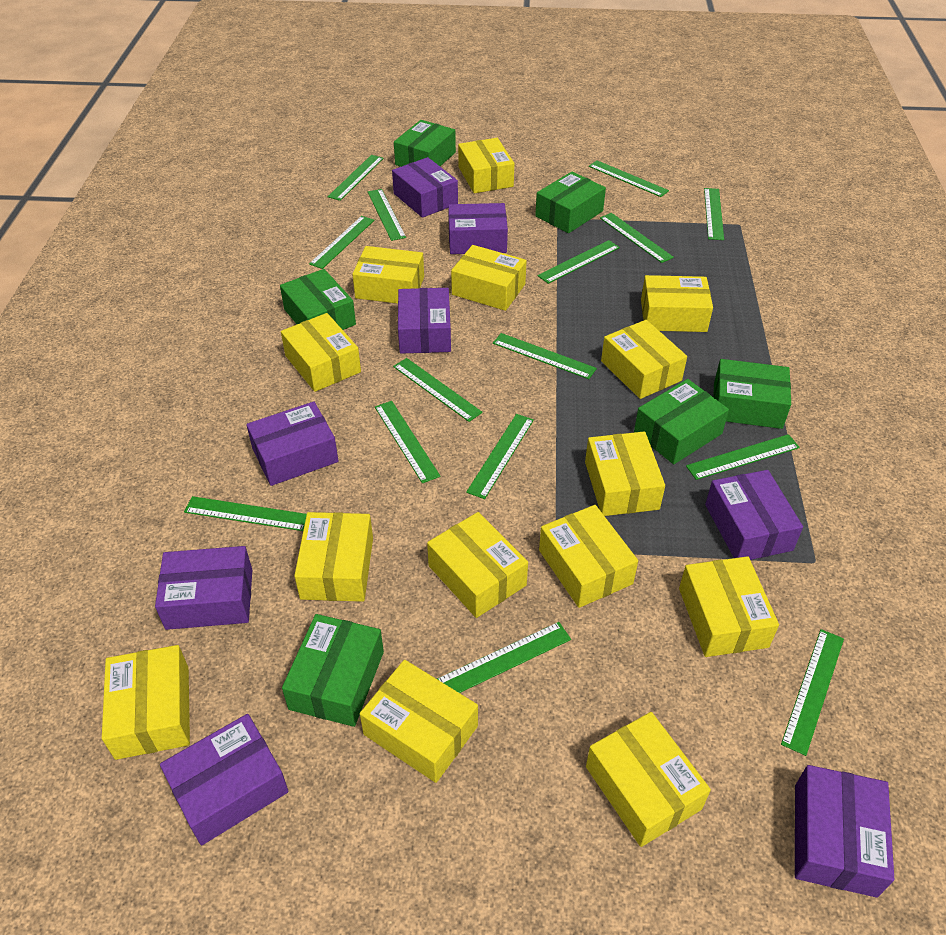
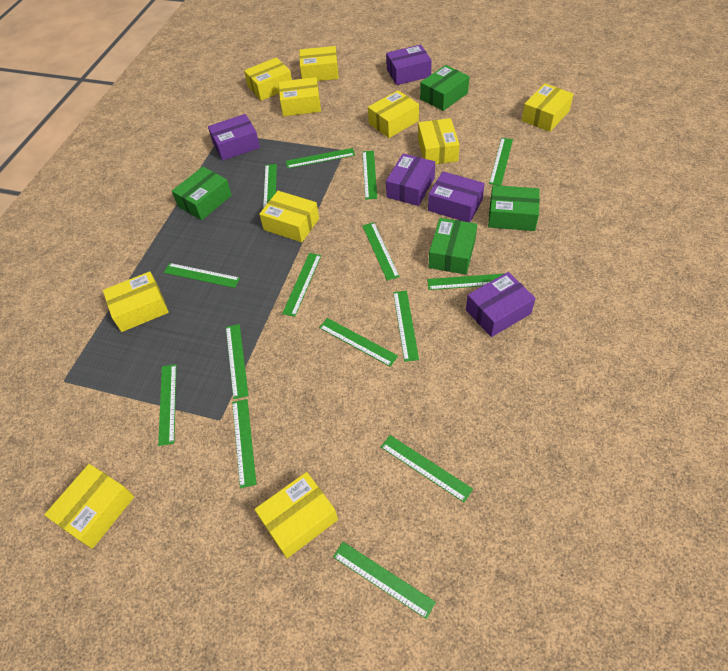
green box: [280,269,356,330] [282,614,384,727] [394,120,456,167] [535,171,606,233] [634,379,729,464] [714,359,791,429] = 6 -> [172,167,232,220] [420,65,469,111] [429,218,477,274] [488,185,540,231] = 4
purple box: [155,546,252,630] [160,714,289,845] [246,402,338,486] [392,157,458,218] [398,288,451,354] [448,203,508,254] [705,470,803,560] [795,765,894,898] = 8 -> [208,114,260,161] [386,45,432,85] [386,153,435,206] [428,172,485,222] [466,272,536,337] = 5
yellow box: [102,645,190,760] [281,313,361,392] [294,512,373,602] [352,246,424,304] [360,660,478,783] [427,512,528,618] [451,245,527,311] [458,138,514,193] [539,505,638,608] [585,432,665,516] [586,712,711,847] [601,320,687,399] [641,275,713,332] [679,556,779,657] = 14 -> [44,464,134,549] [103,271,169,332] [244,57,292,101] [255,472,338,558] [259,191,319,242] [279,77,321,116] [299,46,339,81] [368,90,419,138] [418,118,460,164] [522,83,574,132] = 10

